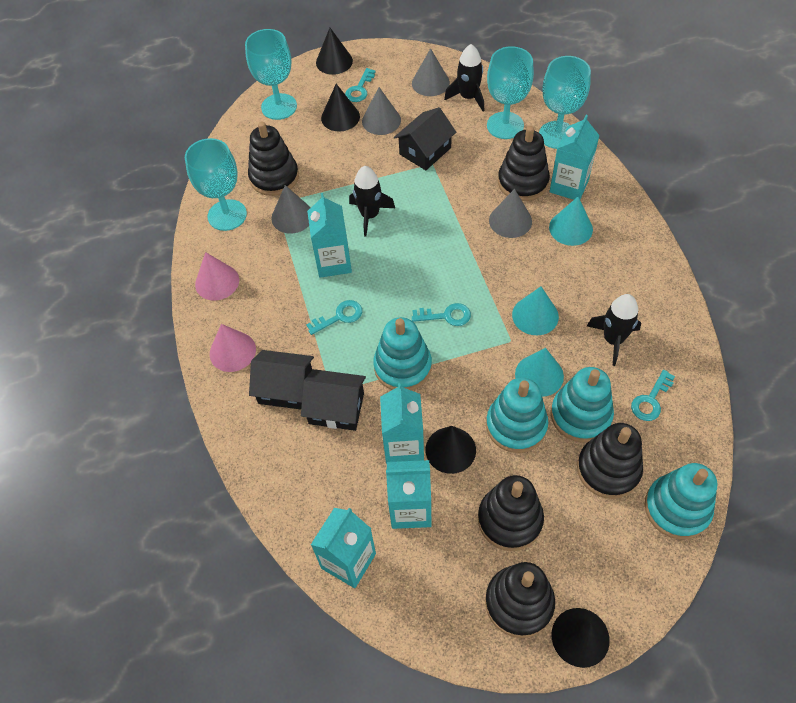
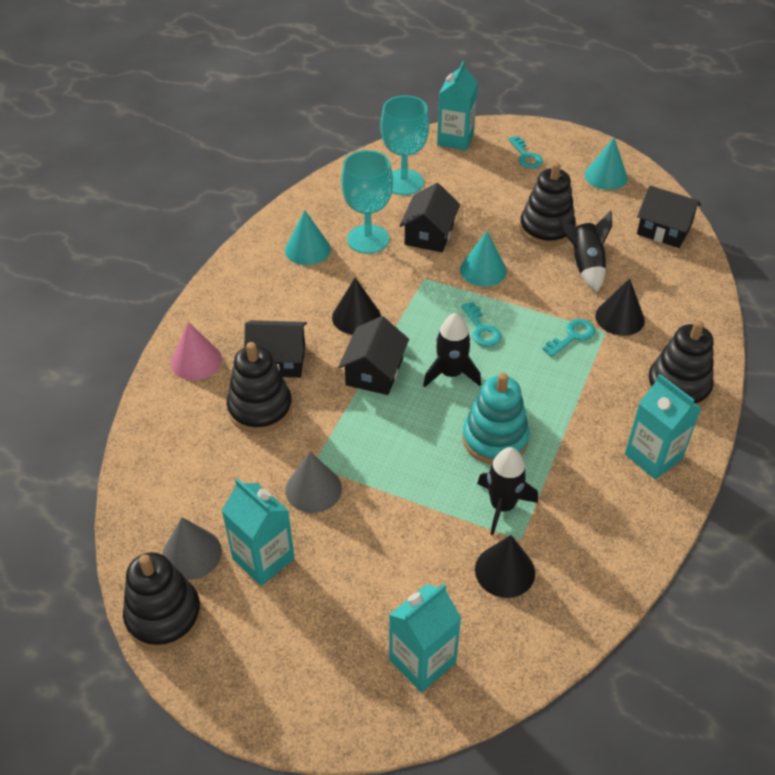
black cone: [316,28,353,75] [321,84,360,132] [426,426,476,474] [551,608,610,668] = 4 -> [332,278,381,335] [475,535,535,598] [595,278,645,336] = 3
black house: [249,350,314,409] [301,369,366,431] [394,107,456,170] = 3 -> [244,320,307,378] [338,316,409,395] [400,183,460,252] [637,185,701,248] = 4
black stacking toy: [248,122,299,196] [478,475,544,551] [485,562,555,638] [498,126,550,201] [577,423,643,499] = 5 -> [123,552,202,650] [227,342,292,433] [520,162,576,246] [647,320,714,407] = 4
grey cone: [271,185,310,233] [362,87,401,135] [412,48,450,96] [489,189,532,238] = 4 -> [162,517,222,580] [285,452,342,513] = 2
pink cone: [195,252,239,301] [210,324,256,372] = 2 -> [171,322,222,380] = 1
turquoise carton: [307,193,352,278] [311,508,376,588] [380,383,424,464] [386,460,432,529] [550,115,600,200] = 5 -> [222,478,295,586] [389,584,462,693] [437,61,478,150] [625,374,702,480] = 4
turquoise goblet: [185,138,247,231] [245,29,297,120] [487,46,534,139] [539,56,591,149] = 4 -> [341,150,393,254] [380,95,429,195] = 2
turquoise key: [306,300,362,335] [345,68,375,102] [412,303,471,326] [631,370,675,421] = 4 -> [461,302,502,347] [508,136,543,168] [542,319,595,357] = 3
turquoise stacking toy: [373,317,432,390] [486,378,548,453] [551,367,614,443] [645,463,717,539] = 4 -> [462,373,530,464] = 1

